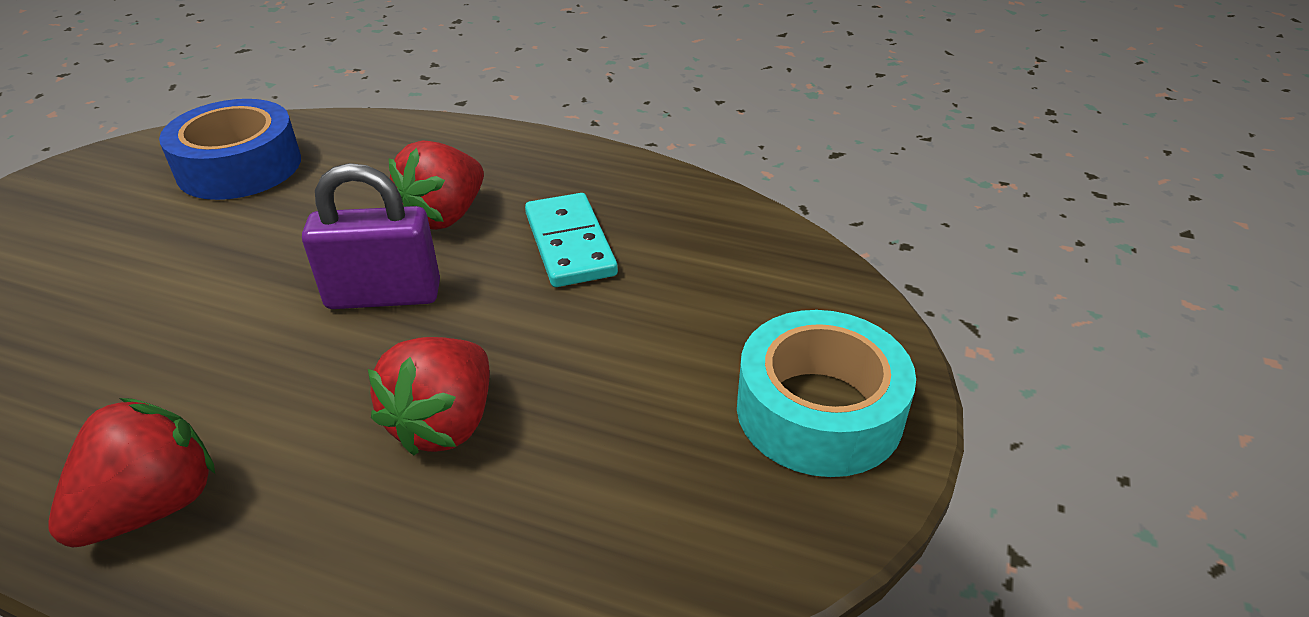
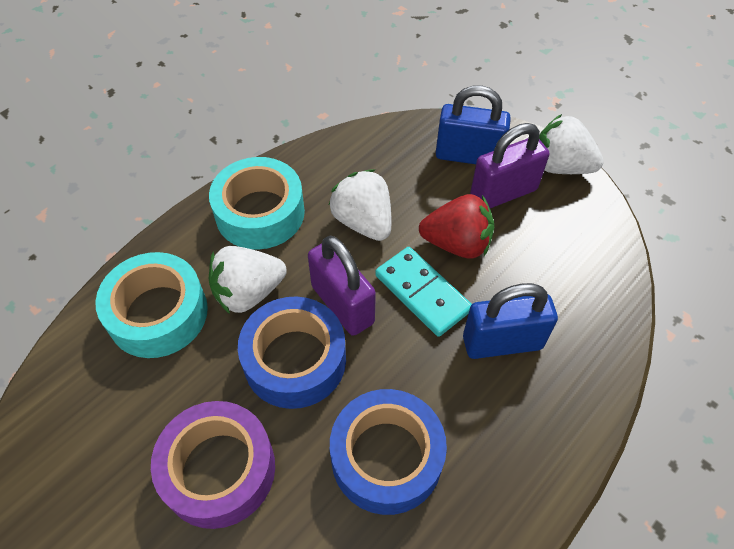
blue padlock: none = 0 -> [436,85,511,164] [463,283,558,359] = 2
blue tape: [159,99,301,200] = 1 -> [238,297,346,409] [330,389,447,515] = 2
purple padlock: [302,163,440,309] = 1 -> [308,236,376,336] [470,123,549,208] = 2
purple tape: none = 0 -> [151,401,275,529] = 1
red strawberry: [48,398,215,548] [368,337,490,456] [389,140,484,230] = 3 -> [419,194,494,259] = 1
turquoise tape: [737,310,916,477] = 1 -> [95,252,208,358] [209,157,305,250] = 2
white strawberry: none = 0 -> [209,246,287,314] [329,169,391,241] [539,114,604,174] = 3

